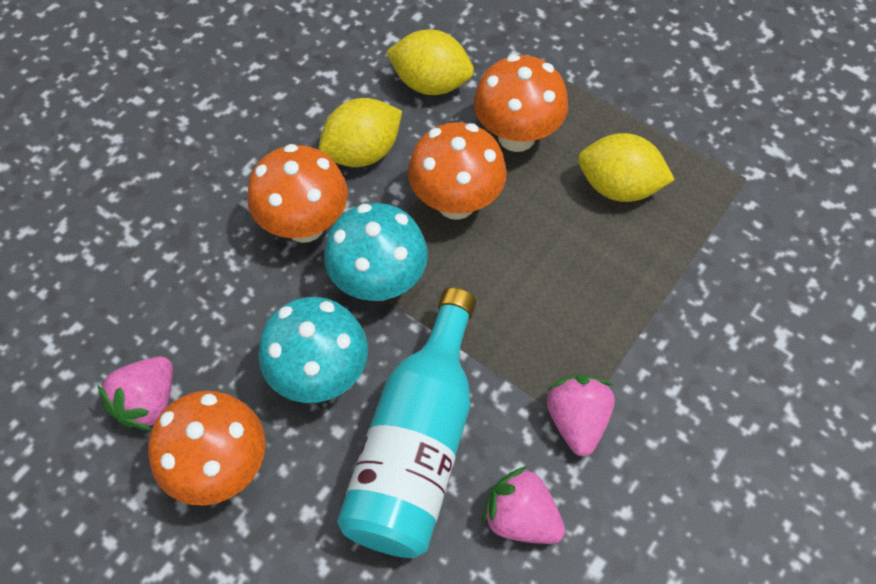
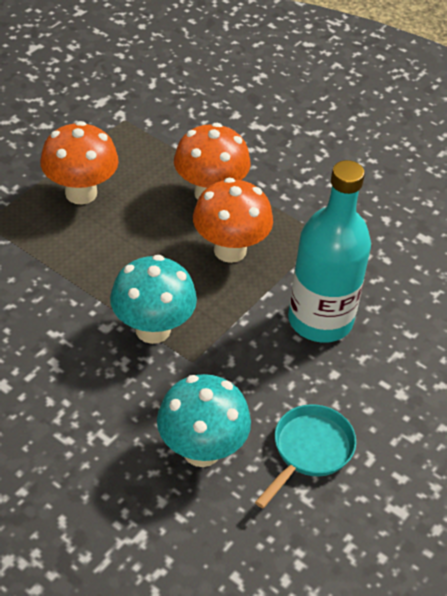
orange mushroom: [148,391,266,506] [247,144,348,243] [408,122,507,220] [474,54,568,152] = 4 -> [40,121,119,204] [174,123,251,200] [193,178,273,263] = 3
pink strawberry: [97,356,173,431] [482,466,565,544] [547,375,615,457] = 3 -> none = 0
turquoise pan: none = 0 -> [255,404,356,508] = 1
yellow lemon: [319,98,402,167] [386,29,474,95] [578,133,675,202] = 3 -> none = 0

